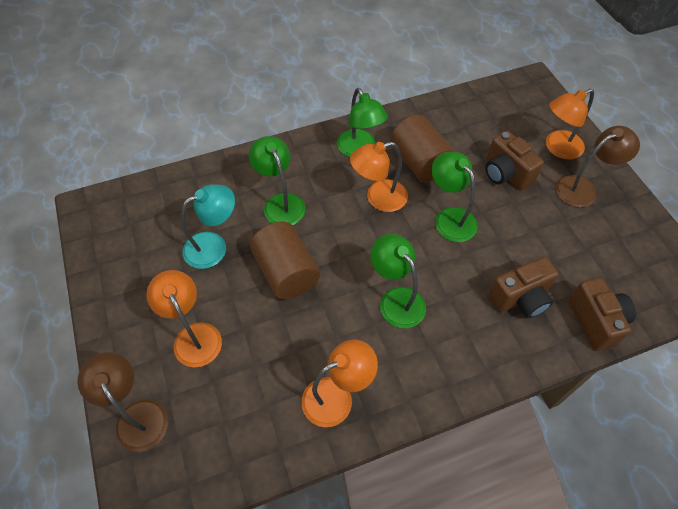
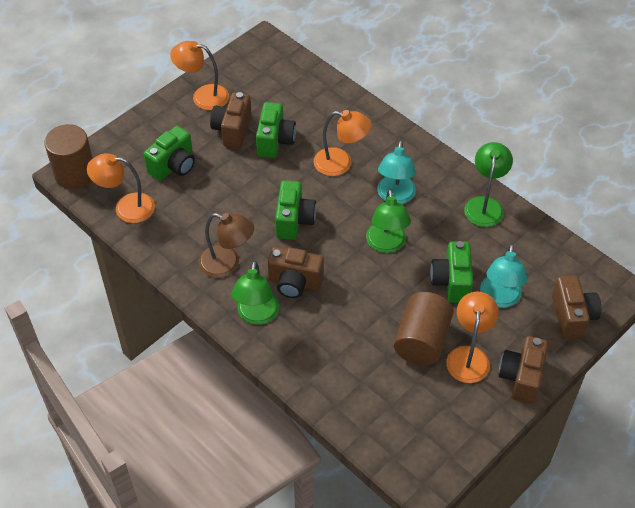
brown camera: [485,131,544,191] [488,257,559,318] [569,278,636,351] = 3 -> [210,92,252,148] [268,247,324,298] [499,336,548,404] [552,275,601,339] = 4
brown lamp: [77,353,168,452] [555,126,640,207] = 2 -> [199,213,254,278] = 1
green camera: none = 0 -> [144,126,195,181] [256,102,296,158] [275,180,316,240] [430,241,473,303] = 4
green lamp: [249,136,305,225] [337,88,388,157] [370,234,426,328] [432,152,478,242] = 4 -> [231,261,279,325] [366,189,411,253] [464,142,513,227] = 3
turquoise lamp: [181,184,235,269] = 1 -> [377,140,416,204] [480,244,527,308] = 2

